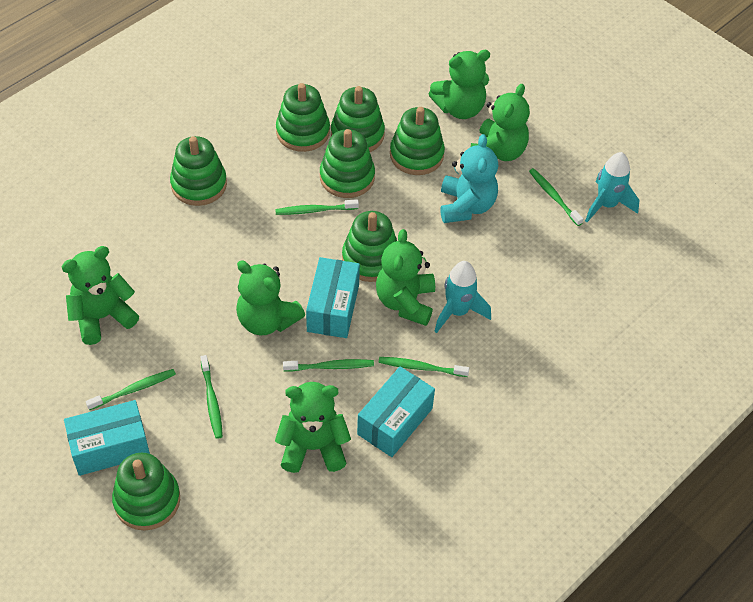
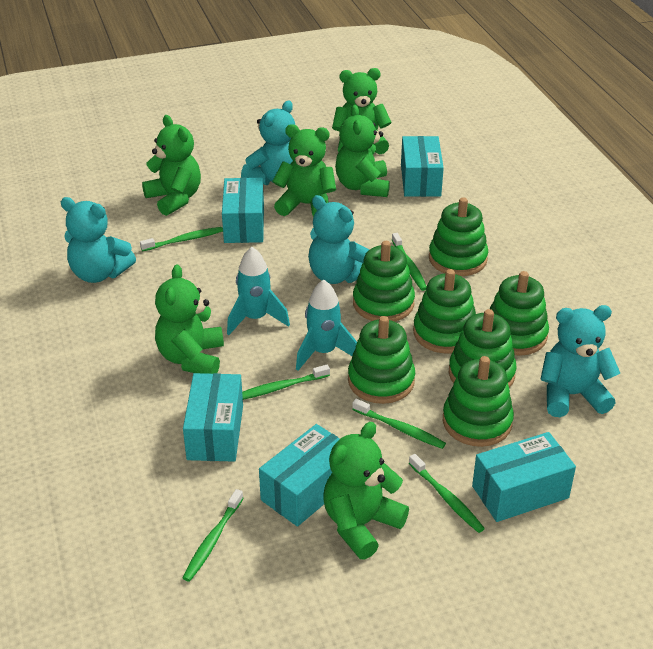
turquoise box: [64,400,150,476] [306,257,360,338] [357,367,435,457] = 3 -> [183,373,243,462] [222,178,264,243] [259,424,339,527] [401,136,444,197] [472,432,576,522] = 5
turquoise teddy bear: [440,134,498,223] = 1 -> [61,197,136,283] [241,100,295,185] [308,195,369,284] [540,305,620,417] = 4

